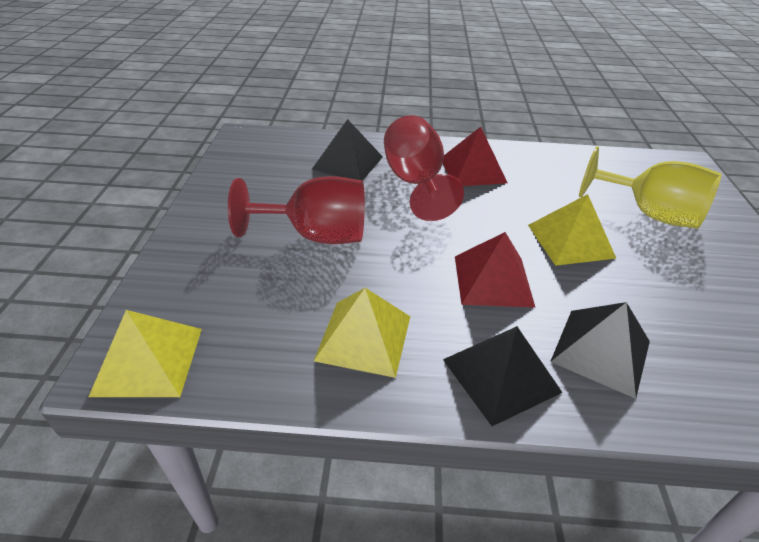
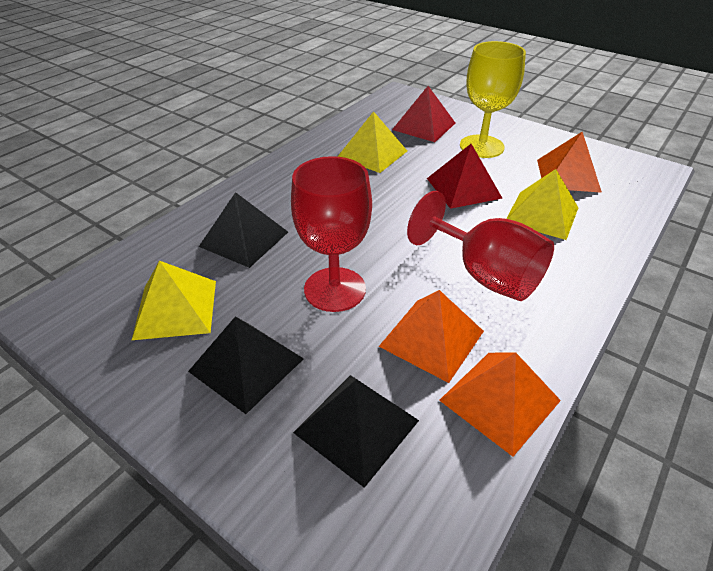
orange pyramid: none = 0 -> [378,290,484,383] [439,352,561,457] [537,132,602,193] = 3

